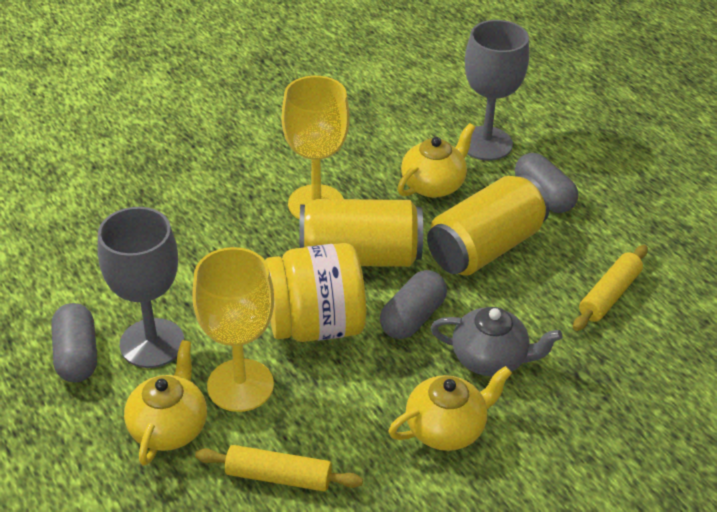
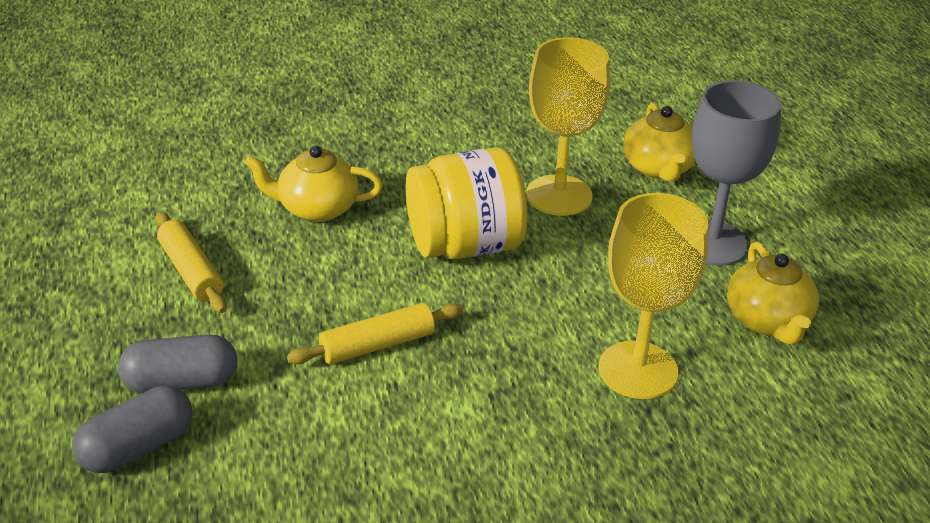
grey capsule: [51,303,97,382] [380,270,447,339] [515,153,578,213] = 3 -> [73,386,192,473] [118,334,237,393] = 2
grey goblet: [98,207,185,368] [465,20,529,161] = 2 -> [692,80,782,266] = 1
grey teapot: [431,307,563,376] = 1 -> none = 0
yellow can: [299,199,423,267] [427,174,549,276] = 2 -> none = 0

